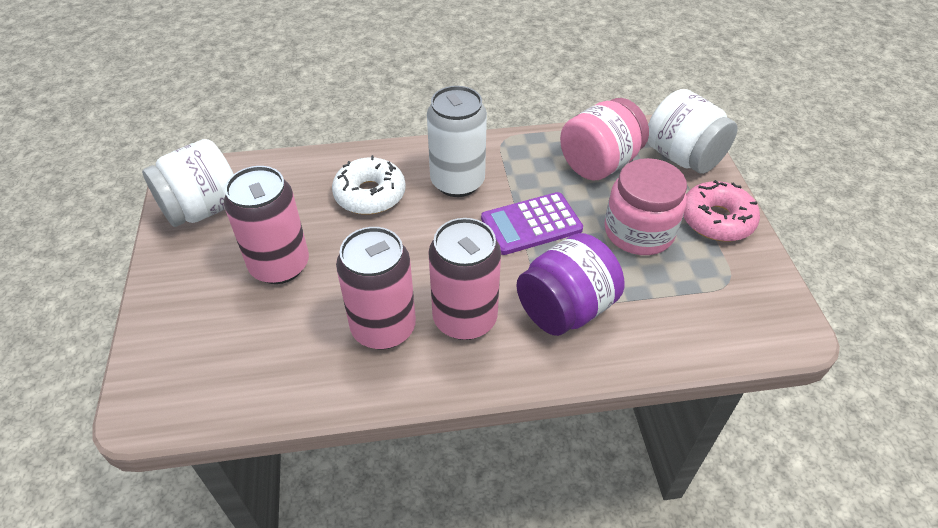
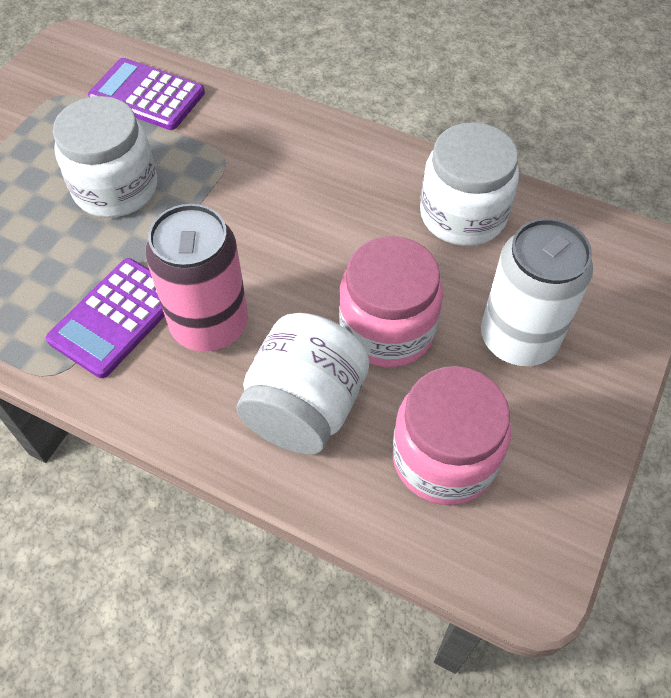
pink can: [224,166,309,284] [336,227,416,349] [428,218,501,340] = 3 -> [145,204,248,352] = 1
pink donut: [683,180,760,241] = 1 -> none = 0
purple calculator: [481,192,583,255] = 1 -> [46,258,165,378] [88,58,205,130] = 2
purple jar: [516,233,624,336] = 1 -> none = 0
white donut: [332,155,406,214] = 1 -> none = 0
white jar: [142,139,234,227] [647,89,738,174] = 2 -> [53,96,157,218] [236,313,369,454] [420,122,519,246] = 3

